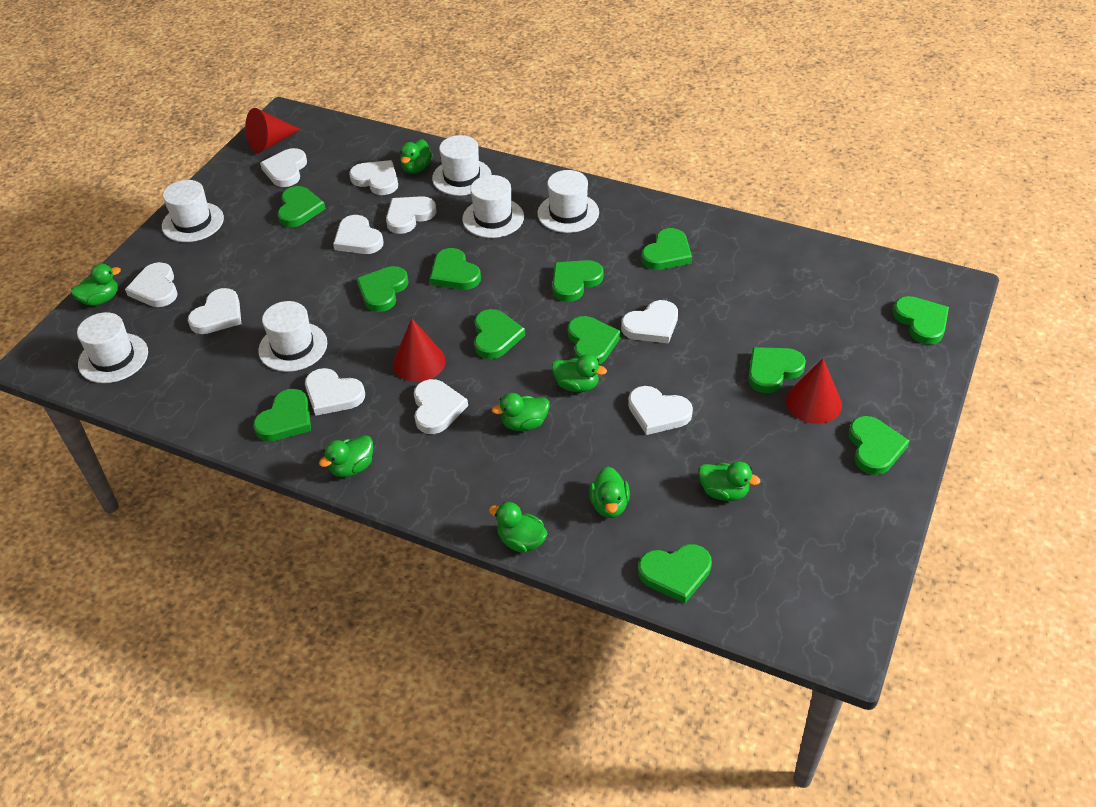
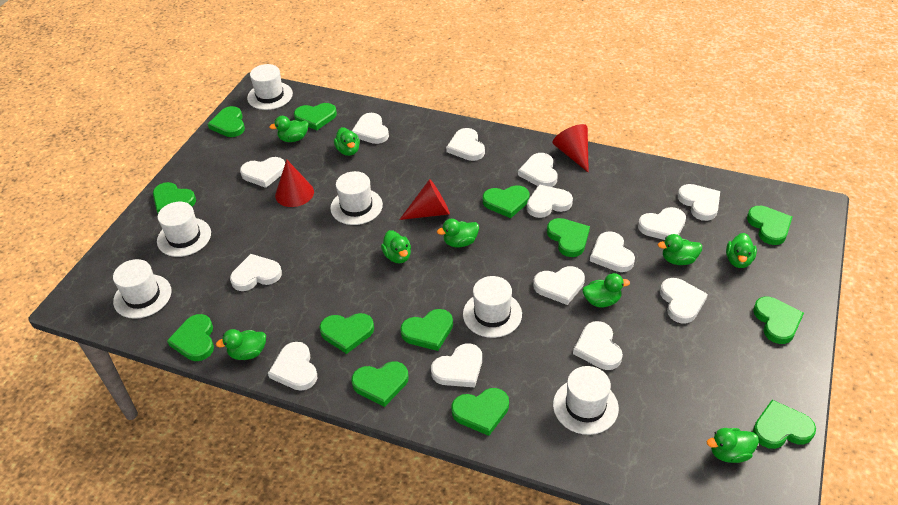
green duck: [70,263,121,306] [319,435,373,477] [400,139,433,174] [489,502,548,553] [492,393,550,431] [552,354,607,392] [589,467,630,518] [698,461,760,501] = 8 -> [216,329,266,360] [269,116,308,142] [334,127,360,156] [381,230,411,263] [437,219,479,247] [583,273,630,308] [658,234,702,265] [707,428,759,463] [726,233,757,268] = 9
green heart: [253,389,311,441] [278,186,326,227] [356,266,409,312] [430,248,481,290] [474,309,525,359] [552,260,604,302] [568,316,621,364] [638,544,712,603] [641,228,692,270] [748,347,806,393] [849,416,909,475] [893,296,949,345] = 12 -> [153,182,196,213] [167,314,214,361] [208,106,245,137] [294,103,337,130] [320,313,374,354] [351,362,409,407] [400,309,453,351] [451,388,509,436] [483,185,530,218] [547,218,590,257] [747,206,792,245] [753,297,804,344] [753,400,816,449] = 13
white heart: [125,262,178,307] [188,288,241,334] [260,148,307,187] [305,368,365,416] [333,215,384,254] [349,160,398,195] [386,196,437,234] [414,379,468,434] [621,300,678,344] [628,386,693,435] = 10 -> [230,254,282,291] [240,157,285,188] [268,342,317,391] [352,113,389,144] [431,343,482,387] [446,128,485,161] [518,153,558,187] [527,184,573,218] [533,266,585,305] [573,321,623,370] [590,231,635,272] [638,207,686,240] [660,278,708,323] [678,184,720,221] = 14

